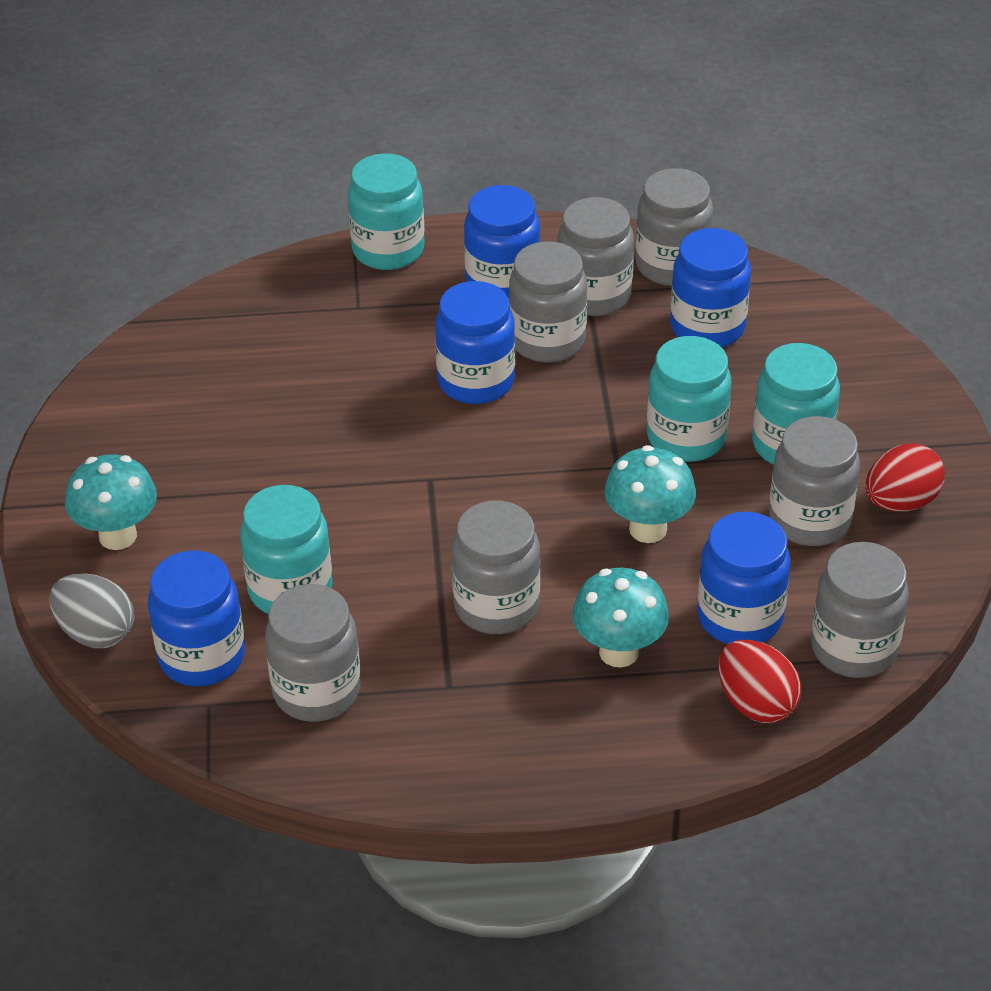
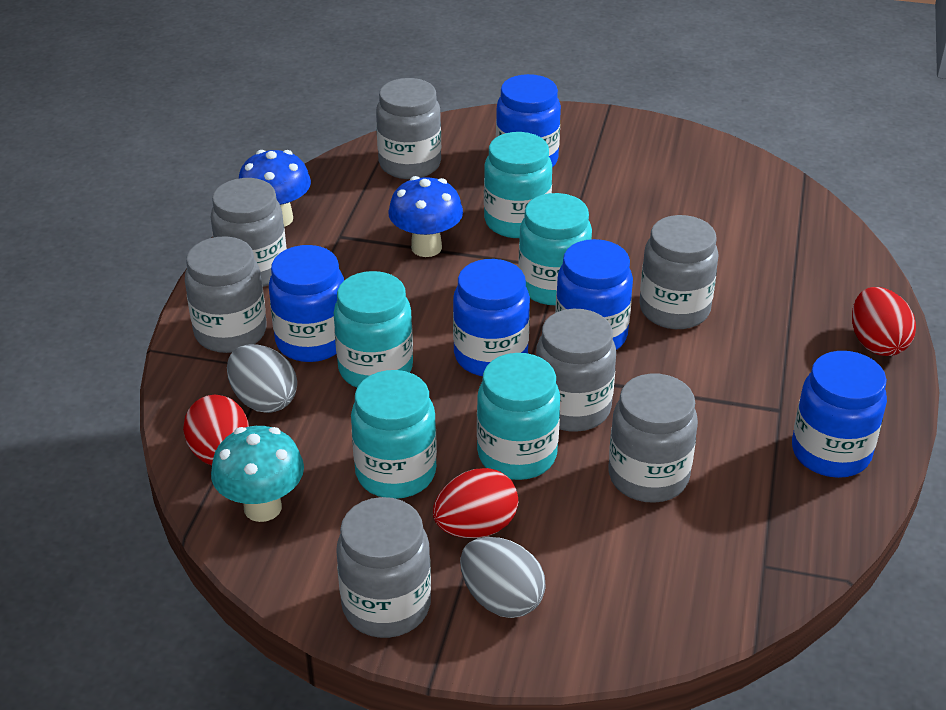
blue mushroom: none = 0 -> [239,150,311,227] [388,176,463,257] = 2
grey egg: [49,574,134,648] = 1 -> [227,344,297,413] [460,537,546,618] = 2
red egg: [718,640,802,723] [865,443,945,512] = 2 -> [183,395,249,465] [433,468,518,538] [852,287,916,356] = 3
turquoise jar: [240,485,333,614] [348,153,424,270] [647,336,732,462] [752,343,840,465] = 4 -> [334,271,413,387] [351,370,437,499] [477,353,560,480] [484,132,552,238] [518,193,592,305] = 5
turquoise mushroom: [65,454,157,550] [572,568,669,668] [604,445,696,543] = 3 -> [211,426,304,522] = 1

